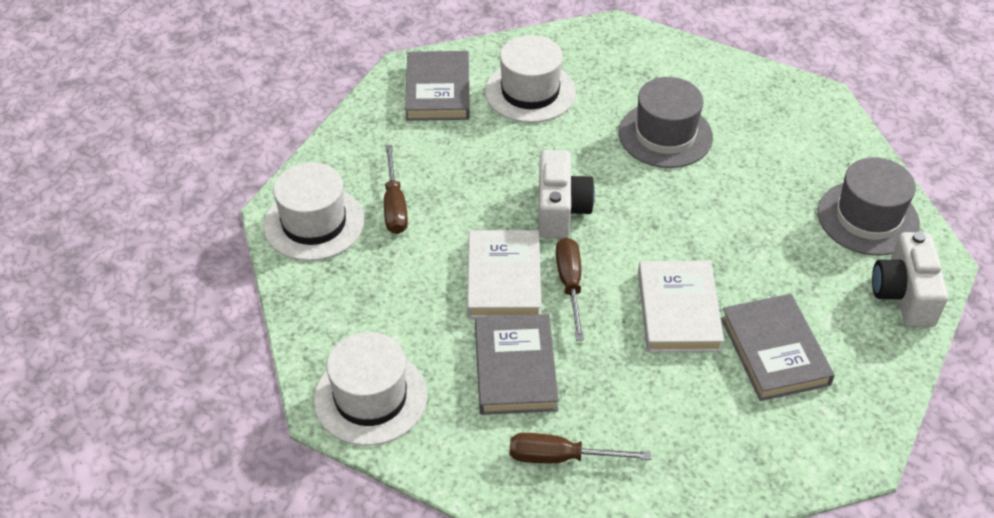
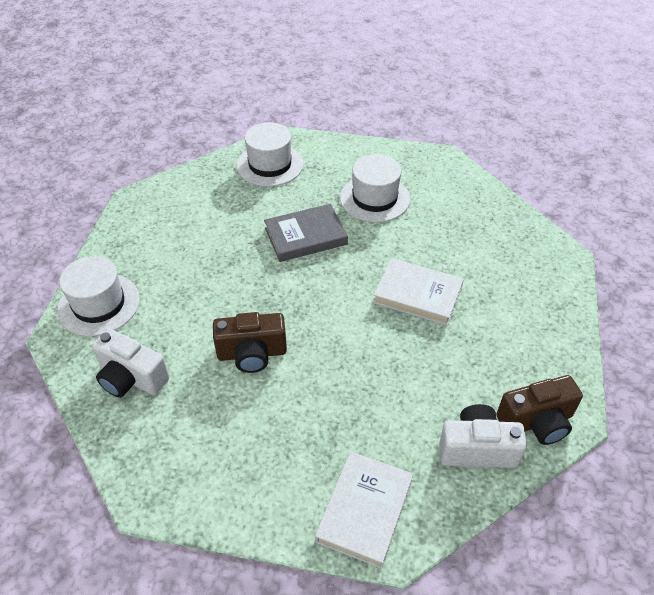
brown camera: none = 0 -> [213,312,287,373] [497,375,583,445] = 2
brown screwdriver: [384,145,408,234] [510,433,651,463] [556,237,584,341] = 3 -> none = 0
grey book: [405,51,470,121] [475,314,559,415] [721,294,835,401] = 3 -> [264,204,348,262] = 1
grey hat: [619,77,713,168] [818,157,920,255] = 2 -> none = 0

